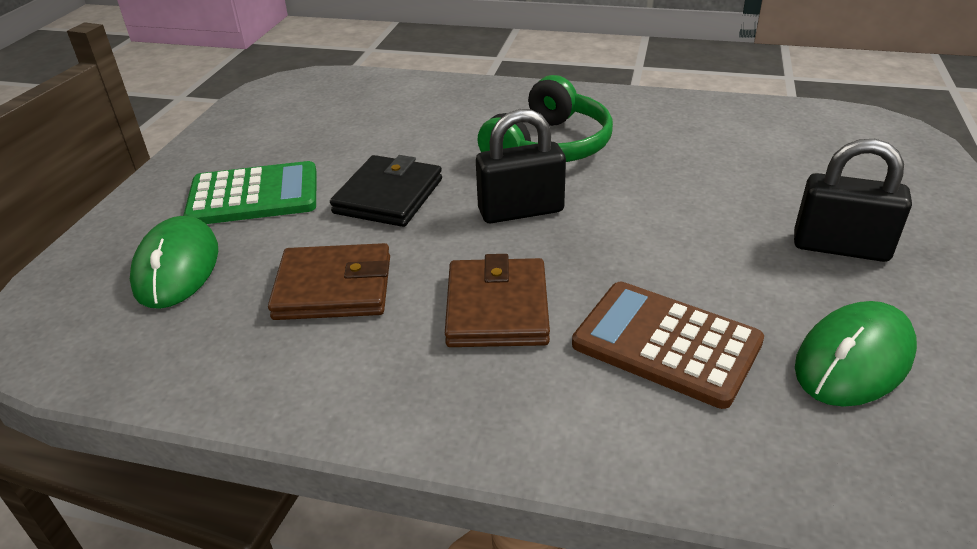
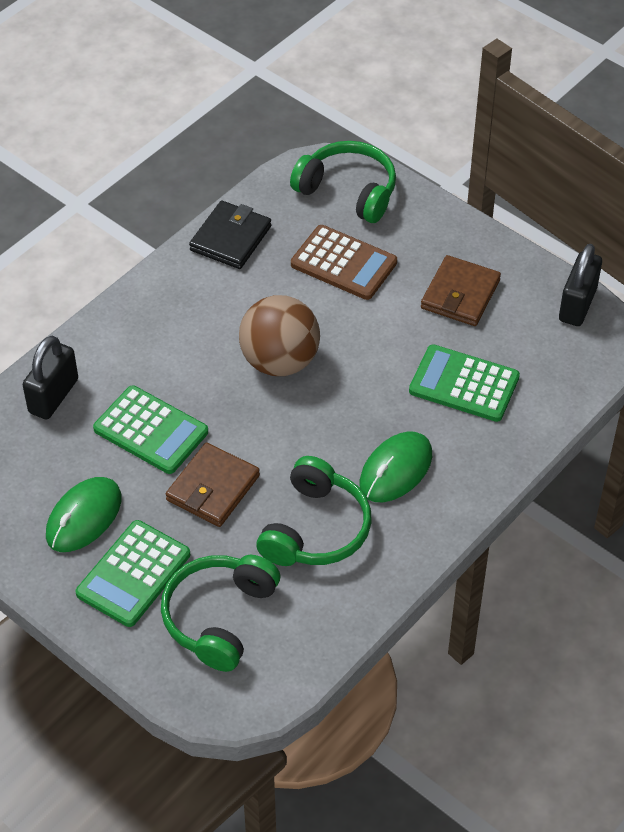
brown ball: none = 0 -> [239,295,320,376] = 1
green calculator: [183,161,317,224] = 1 -> [76,520,190,627] [93,386,208,474] [409,344,520,422] = 3
green headphones: [478,75,613,162] = 1 -> [161,555,280,672] [256,456,372,566] [290,141,396,223] = 3

